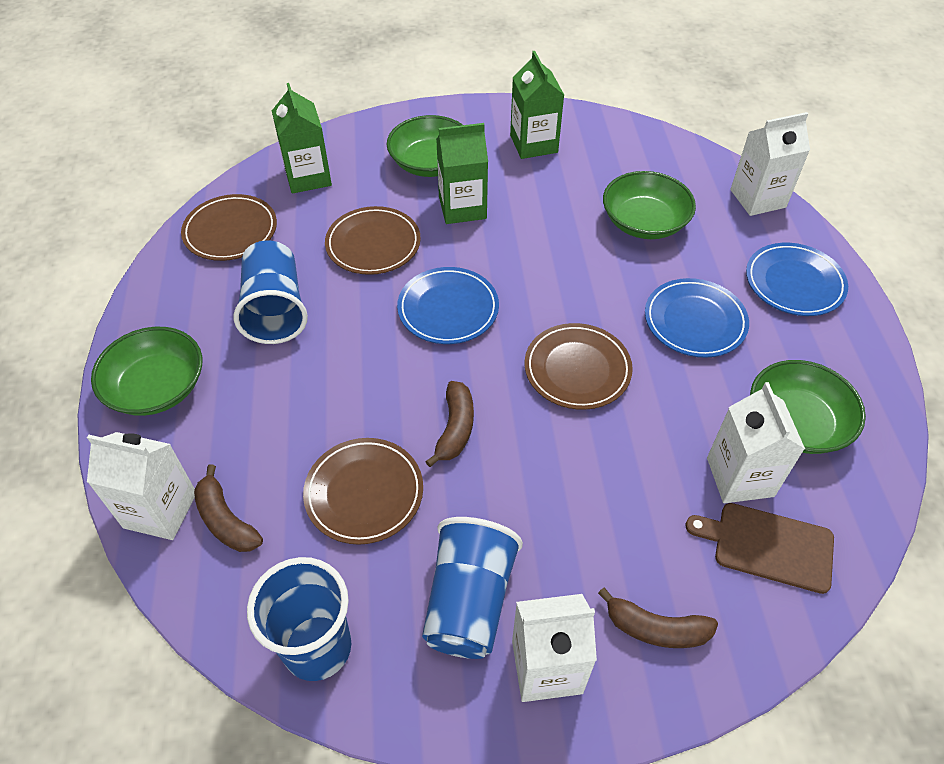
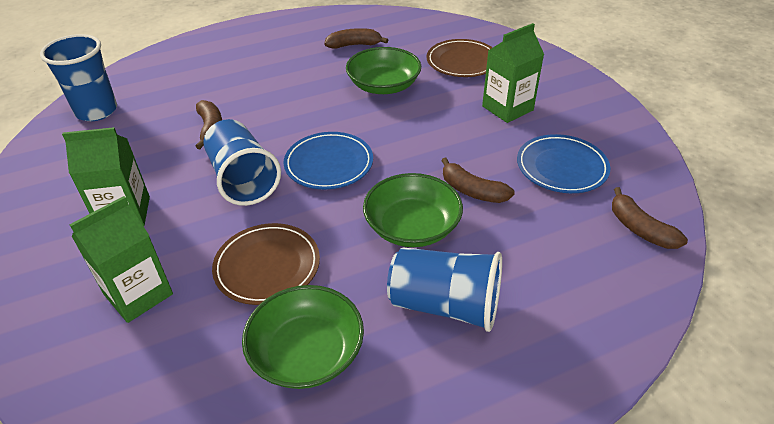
blue plate: [397,267,499,344] [645,278,749,358] [746,243,848,316] = 3 -> [284,132,373,190] [517,134,610,193] = 2
brown banana: [194,464,263,552] [425,381,474,467] [598,588,718,648] = 3 -> [195,100,222,150] [324,28,388,49] [441,158,515,203] [612,187,688,249] = 4
brown cutting board: [686,503,834,594] = 1 -> none = 0
brown plate: [181,194,277,261] [303,438,423,545] [325,206,421,275] [525,323,633,410] = 4 -> [212,223,320,305] [426,39,493,77] = 2
green bowl: [91,327,202,416] [387,115,463,177] [603,171,696,239] [750,360,866,454] = 4 -> [242,285,364,389] [346,47,421,94] [363,173,463,247] = 3
white carton: [87,432,195,540] [512,594,597,702] [707,382,805,503] [730,112,810,216] = 4 -> none = 0

